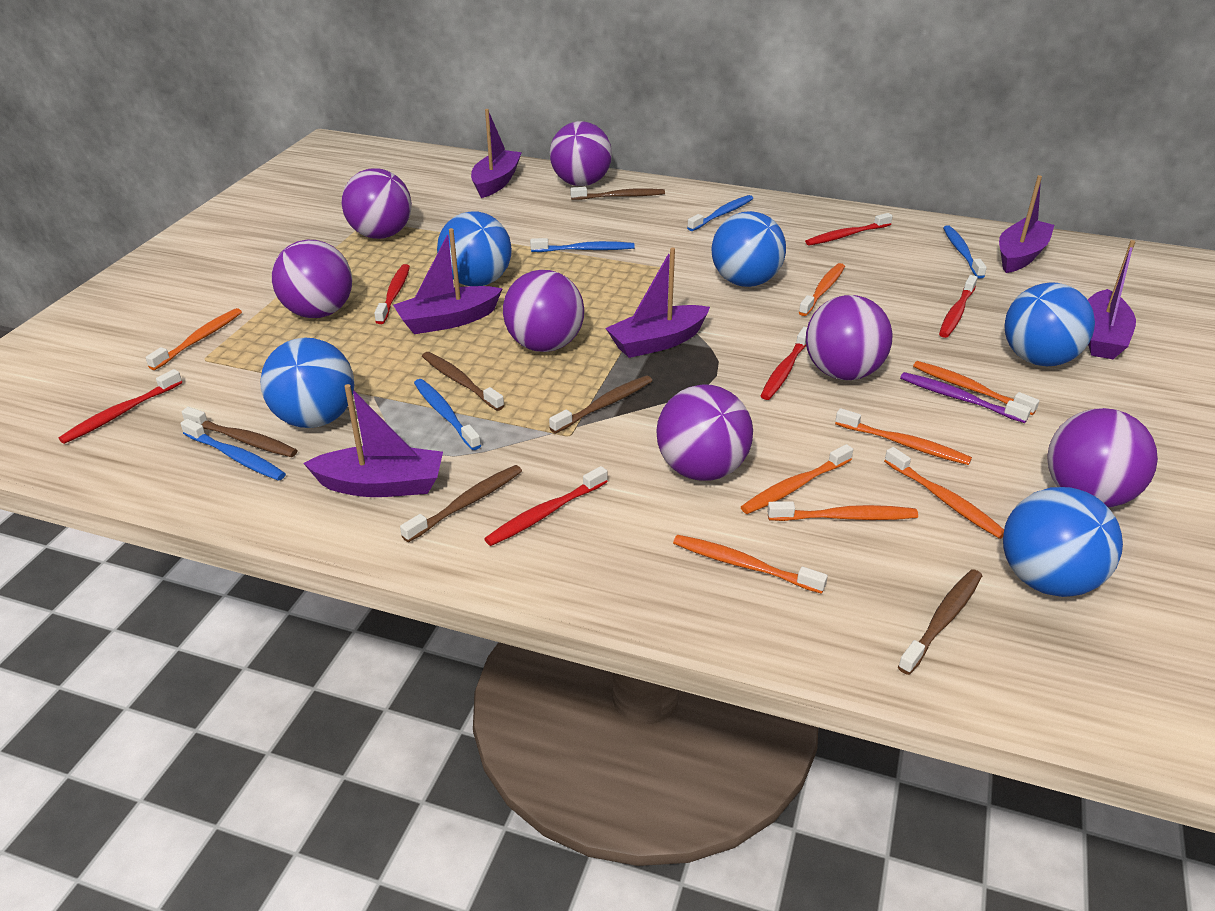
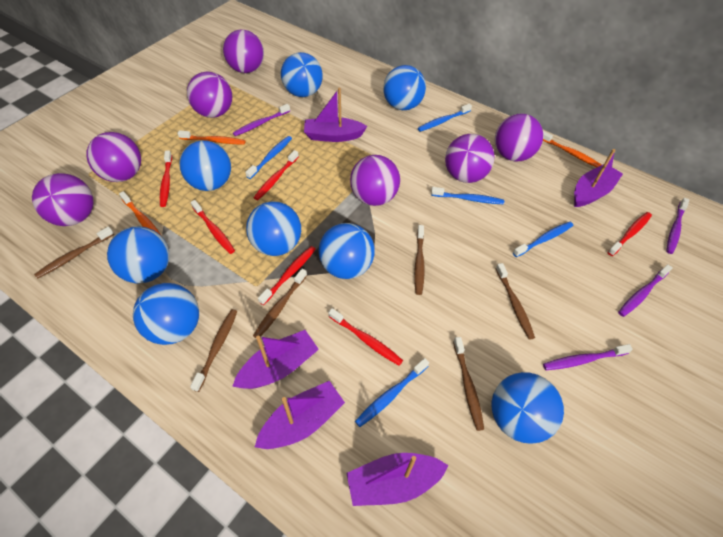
blue ball: [260,337,354,428] [437,211,512,286] [712,211,786,287] [1003,487,1123,597] [1004,282,1095,366] = 5 -> [107,226,170,283] [133,283,199,345] [179,140,231,191] [246,201,301,256] [281,52,323,97] [319,223,375,279] [383,65,426,110] [492,372,564,444] = 8
orange toothbrush: [146,308,242,370] [673,535,828,594] [741,444,853,514] [767,501,918,521] [799,263,845,316] [835,408,972,465] [884,447,1004,539] [913,361,1040,415] = 8 -> [119,191,161,235] [178,130,245,145] [543,131,602,167] = 3
purple boat: [303,384,443,497] [393,228,503,334] [471,109,522,198] [605,248,710,358] [999,175,1054,273] [1088,240,1136,359] = 6 -> [232,330,319,389] [255,381,345,449] [304,88,367,142] [346,453,449,506] [574,149,623,207] = 5
purple toothbrush: [900,372,1031,423] = 1 -> [233,104,290,136] [543,344,633,370] [618,264,673,317] [666,198,689,254] = 4

